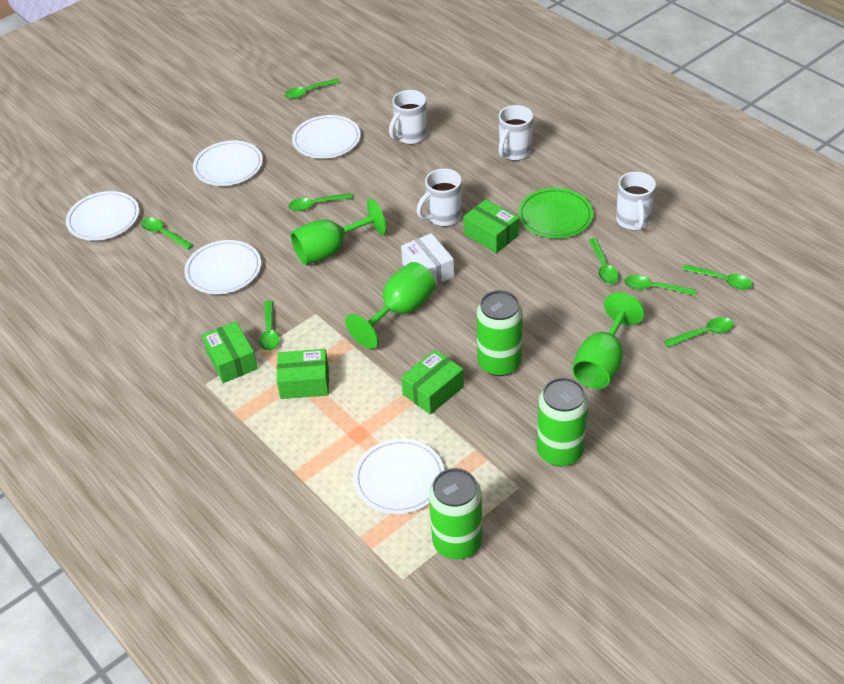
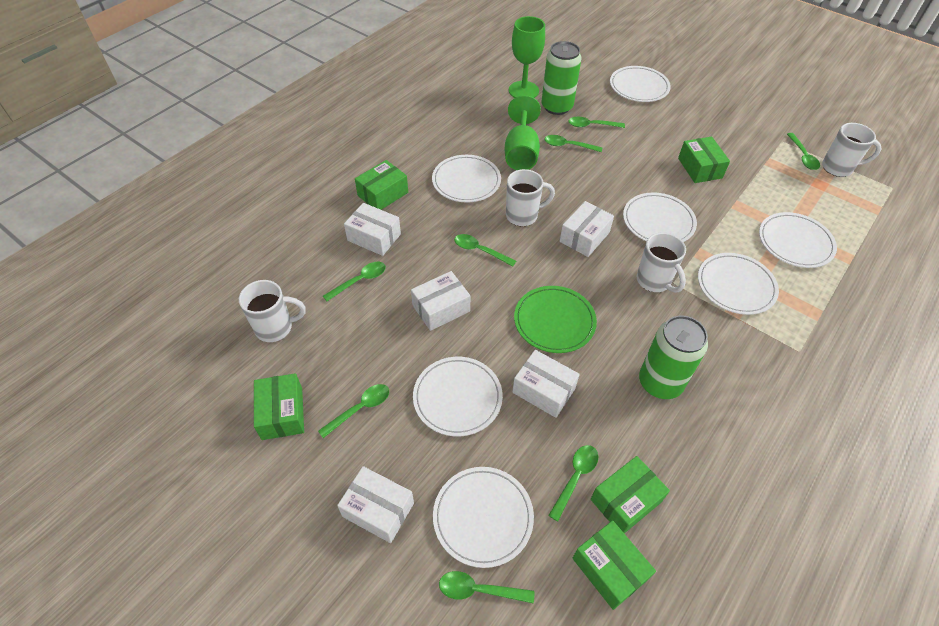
green box: [202,321,258,383] [277,349,329,399] [401,350,464,415] [464,199,519,253] = 4 -> [254,373,304,440] [355,160,408,210] [572,521,656,610] [591,456,670,534] [678,137,730,183] = 5
green can: [429,468,482,559] [477,290,523,376] [537,377,588,466] = 3 -> [541,41,582,115] [639,315,708,399] = 2
green goblet: [291,199,387,265] [345,262,436,349] [572,292,645,389] = 3 -> [505,95,541,170] [509,16,545,98] = 2
white box: [401,233,454,285] = 1 -> [337,466,414,543] [344,203,401,256] [411,271,470,331] [512,350,580,418] [560,201,614,257] = 5
white plate: [66,191,139,240] [184,240,261,294] [193,141,263,186] [292,115,361,159] [354,439,444,514] = 5 -> [413,357,503,436] [432,155,501,203] [433,467,534,568] [610,66,671,102] [623,192,697,242] [698,253,779,315] [759,212,837,268] = 7

